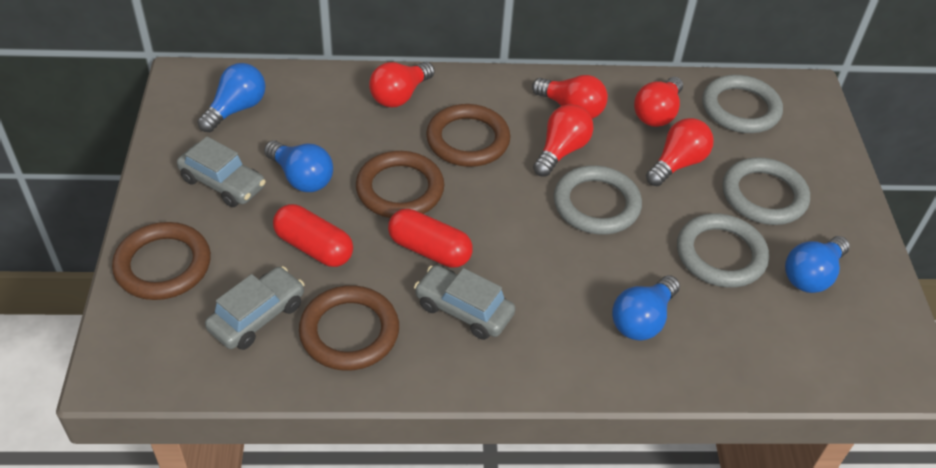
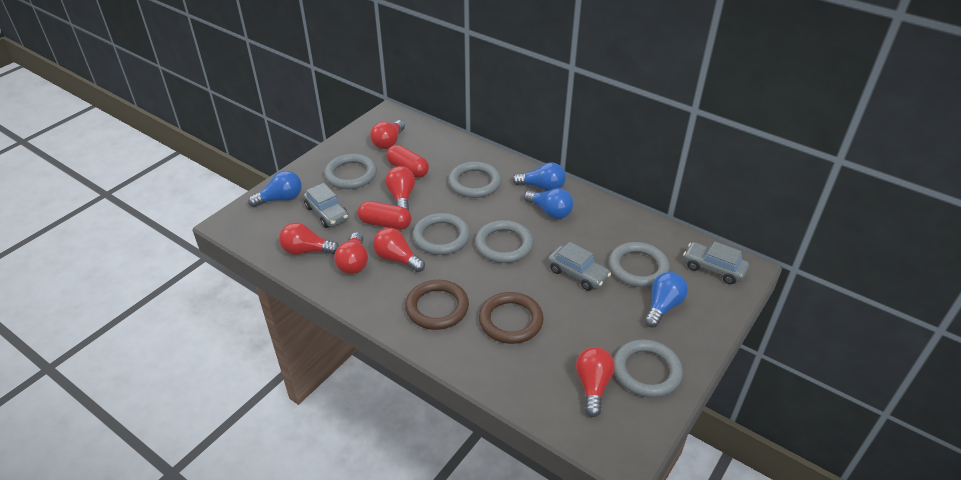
brown ring: [112,222,211,300] [299,285,399,371] [356,151,444,218] [426,104,511,167] = 4 -> [405,280,469,330] [479,292,544,344] = 2
grey ring: [554,165,642,235] [677,213,769,288] [702,75,783,133] [722,157,810,225] = 4 -> [324,154,377,189] [412,213,470,255] [448,161,501,198] [475,220,533,263] [609,242,670,287] [613,339,683,398] = 6
red light bulb: [369,62,435,107] [532,75,608,119] [533,104,594,177] [634,77,683,127] [646,118,713,186] = 5 -> [279,222,339,255] [334,232,368,274] [370,120,405,149] [373,228,425,272] [386,166,415,210] [576,347,615,417] = 6

